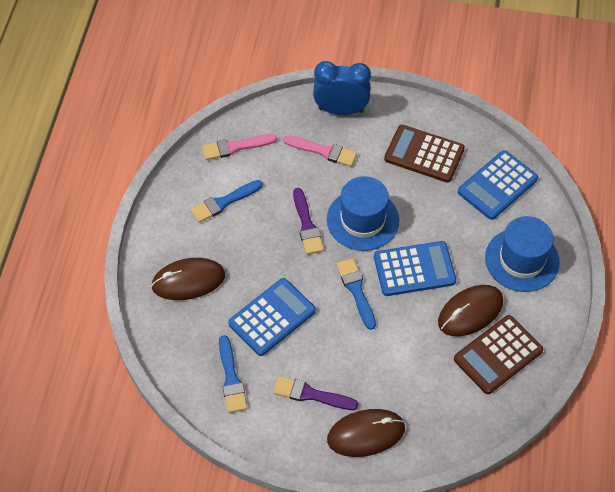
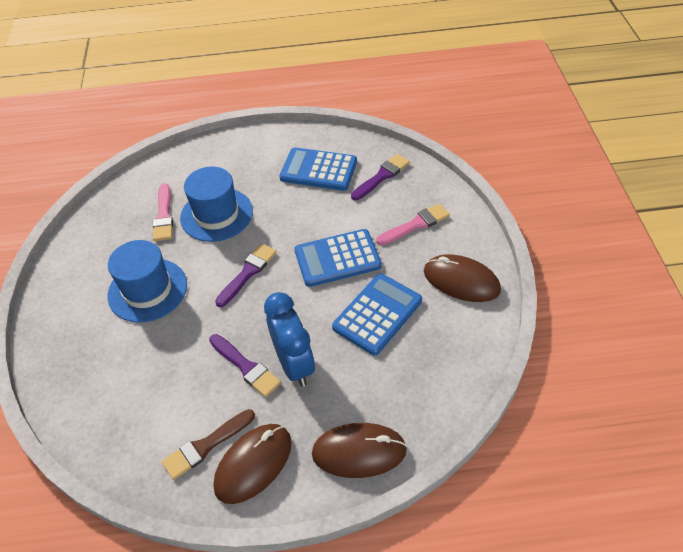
blue brush: [190,180,263,223] [219,335,247,413] [336,258,376,330] = 3 -> none = 0
brown brush: none = 0 -> [162,409,255,480] = 1
brown calculator: [384,125,465,183] [454,315,543,394] = 2 -> none = 0
purple brush: [273,376,358,410] [293,188,324,255] = 2 -> [209,334,281,397] [215,244,276,307] [351,154,410,201] = 3

